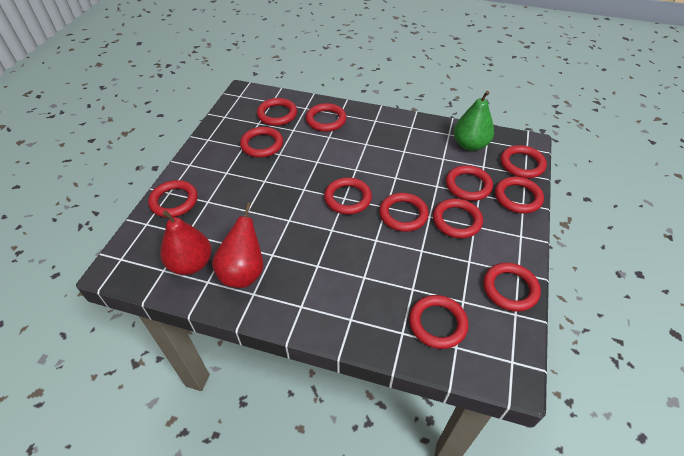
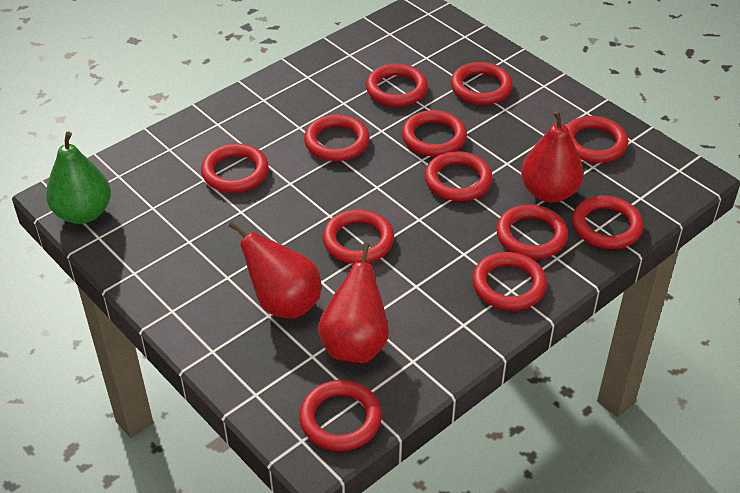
red pear: [160,211,211,275] [212,202,263,288] = 2 -> [228,222,321,318] [318,243,389,363] [521,110,584,202] = 3

